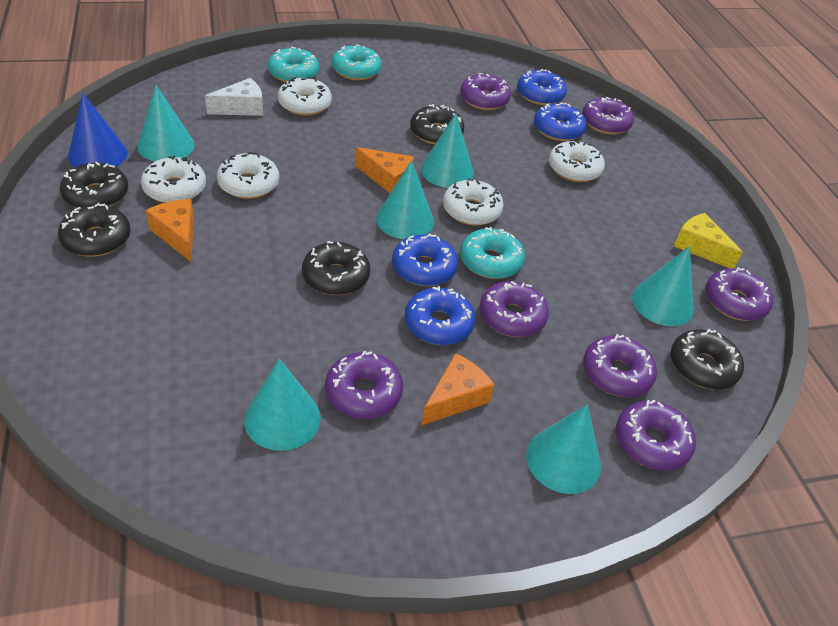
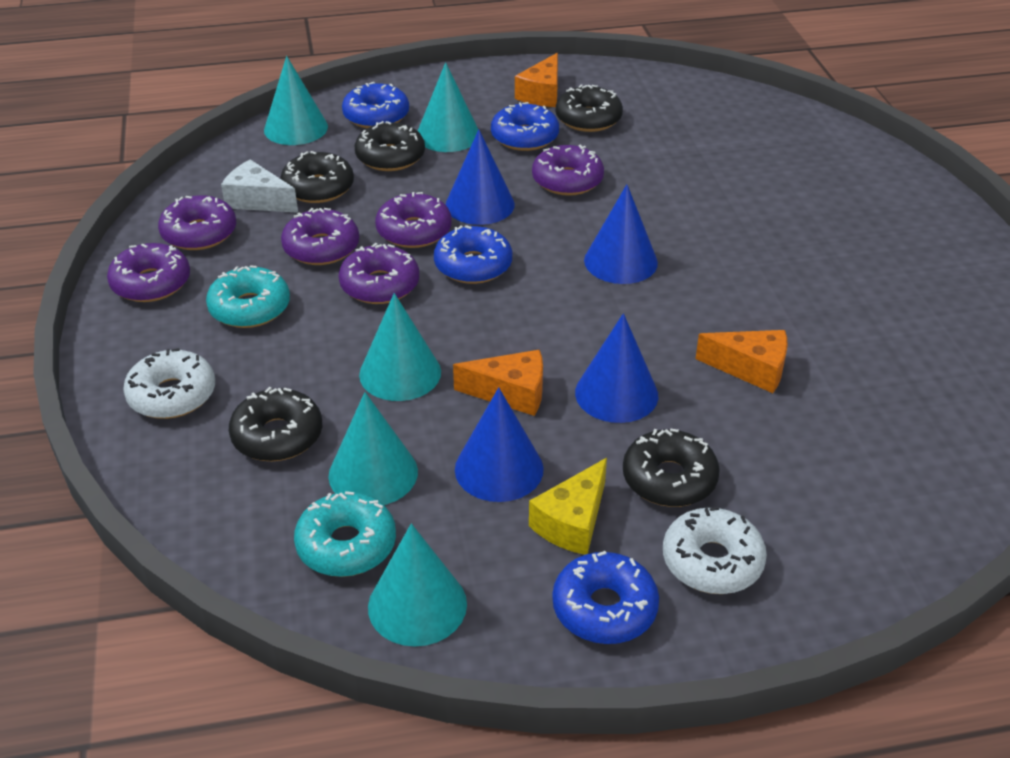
blue cone: [68,93,128,167] = 1 -> [446,129,515,225] [455,387,544,502] [575,313,658,423] [584,184,658,284] = 4
purple donut: [325,351,403,419] [460,73,511,110] [479,281,549,337] [582,97,634,135] [583,334,657,397] [616,400,696,471] [706,267,773,321] = 7 -> [107,243,190,302] [158,195,236,250] [281,208,359,265] [339,243,419,304] [375,192,452,248] [532,145,604,196] = 6
turquoise cone: [137,85,195,161] [244,359,321,451] [376,160,434,239] [421,113,474,188] [526,404,601,494] [632,246,694,326] = 6 -> [264,56,328,145] [329,392,418,505] [359,293,441,401] [368,523,467,646] [418,62,478,152] = 5
turquoise donut: [268,47,319,82] [332,44,382,80] [460,227,525,279] = 3 -> [206,265,290,328] [294,491,396,577] = 2
white donut: [141,156,206,203] [217,152,279,199] [278,76,332,116] [443,178,504,226] [549,140,605,182] = 5 -> [123,348,215,419] [663,506,767,594] = 2

